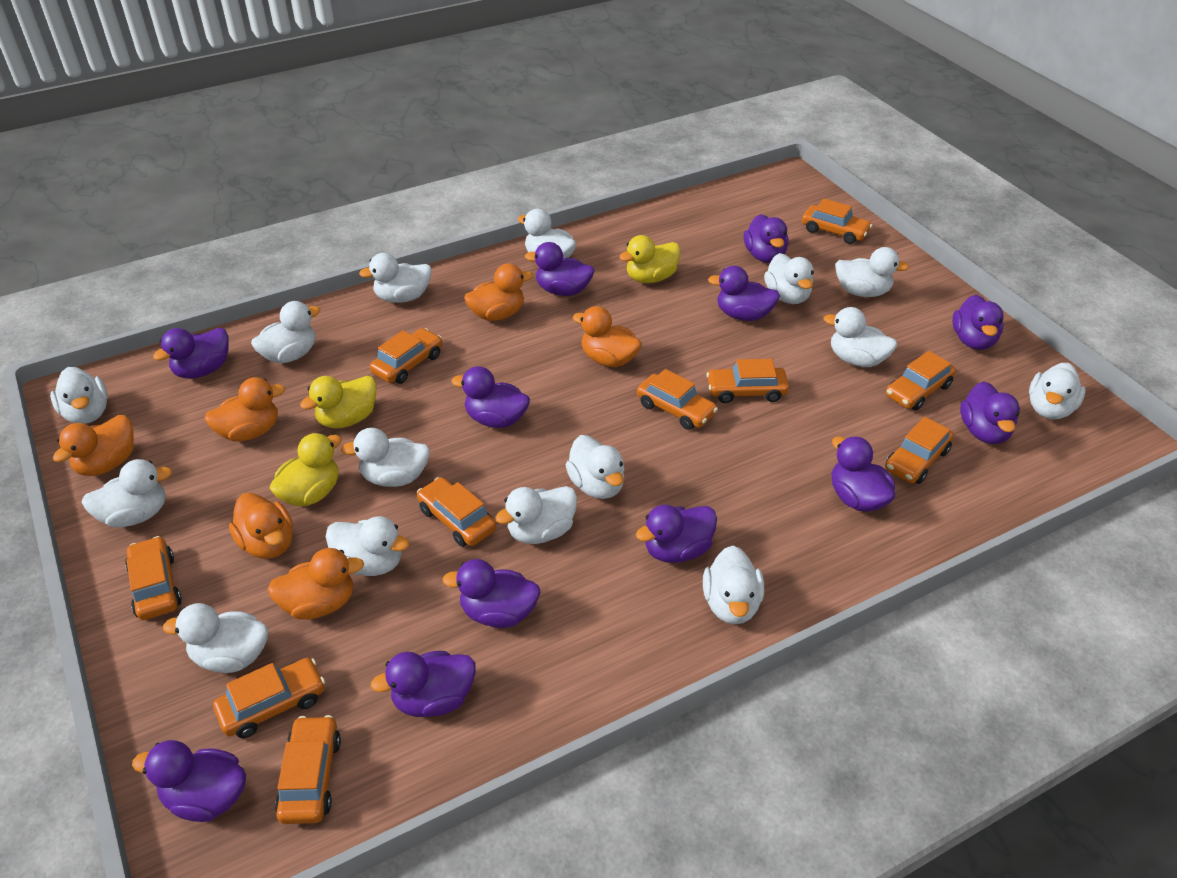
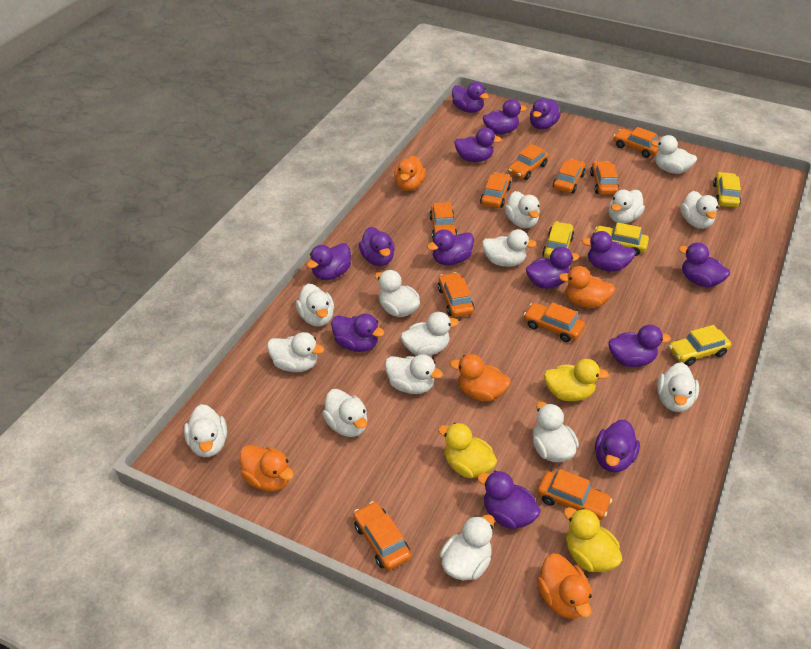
orange duck: [53,415,134,476] [204,377,285,442] [229,493,293,559] [267,548,364,620] [464,263,533,321] [573,306,642,367] = 6 -> [240,445,294,491] [394,156,426,191] [450,354,511,402] [537,553,592,619] [559,266,615,308] = 5
purple duck: [132,740,246,822] [153,328,228,379] [370,651,476,717] [442,559,541,628] [452,366,530,428] [525,242,594,296] [636,505,717,563] [708,266,780,321] [744,214,789,263] [831,436,895,512] [952,295,1004,350] [960,381,1020,444] = 12 -> [307,243,351,280] [331,314,385,352] [359,227,395,266] [427,229,474,265] [452,82,489,113] [454,128,502,162] [477,471,541,529] [483,99,527,135] [526,247,579,289] [530,98,561,129] [582,231,636,272] [595,420,640,473] [609,325,671,367] [678,242,730,288] = 14
yellow car: none = 0 -> [542,221,574,259] [595,222,649,256] [669,325,731,366] [713,172,741,208] = 4

